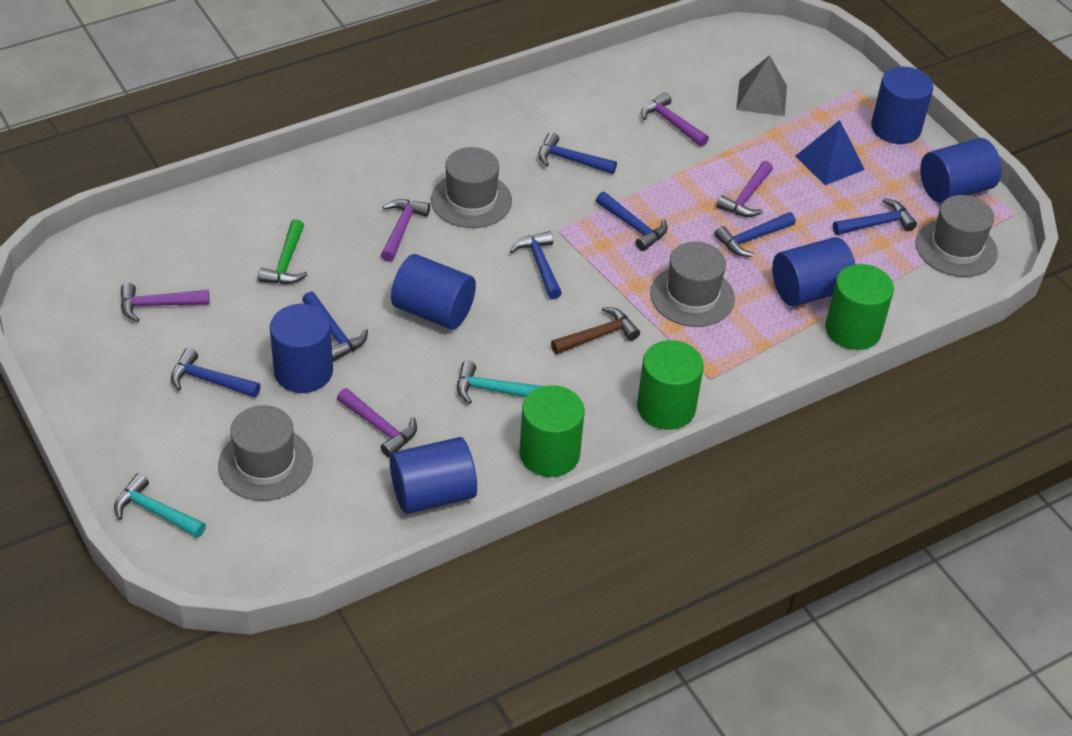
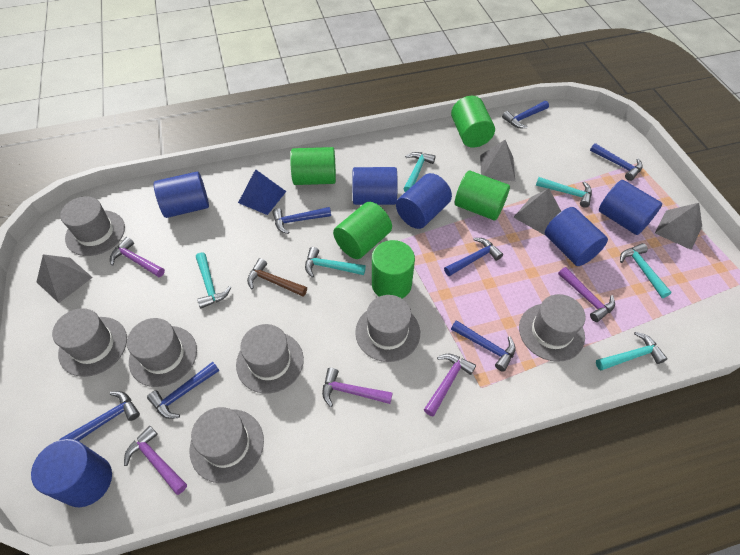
green cylinder: [519,385,584,477] [637,340,704,430] [825,264,894,350] = 3 -> [290,147,336,185] [333,202,392,259] [372,240,415,298] [451,96,495,148] [455,171,510,221] = 5
green hammer: [258,219,308,284] = 1 -> none = 0
grey hat: [218,405,313,501] [431,147,512,228] [650,242,735,327] [915,195,998,277] = 4 -> [52,308,127,377] [60,196,125,256] [127,318,197,387] [190,407,264,483] [236,324,304,394] [355,295,420,362] [519,294,586,362] = 7
grey pyramid: [736,55,787,116] = 1 -> [37,254,93,303] [480,140,515,181] [513,188,561,235] [655,203,702,250] = 4
turquoise hammer: [114,473,206,538] [457,361,543,404] = 2 -> [196,252,231,308] [305,247,366,278] [404,152,436,192] [536,177,592,208] [596,332,668,371] [620,243,672,298] = 6

